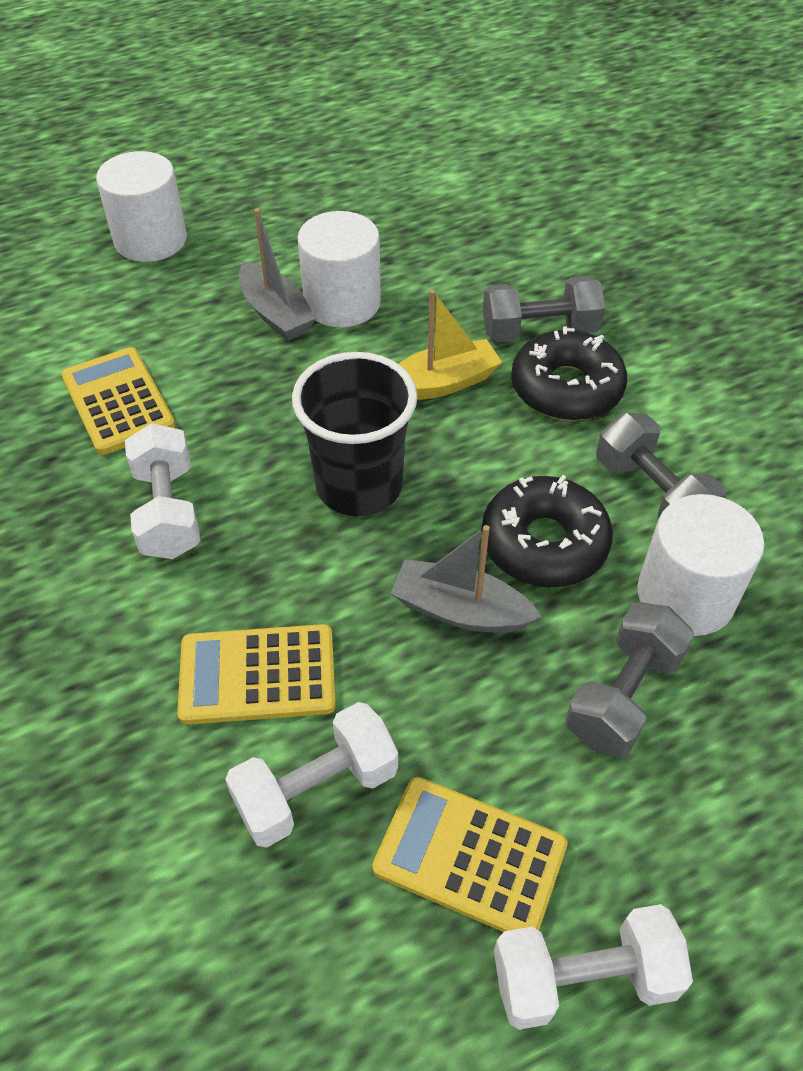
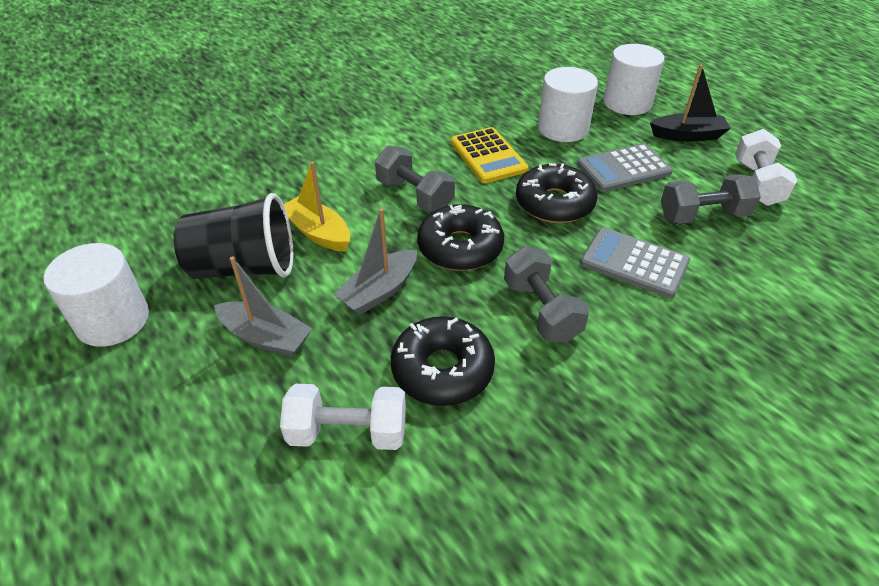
black boat: none = 0 -> [650,64,731,142] = 1
black donut: [481,475,613,587] [511,326,627,421] = 2 -> [391,316,495,406] [417,204,504,271] [516,163,597,223] = 3
grey calculator: none = 0 -> [577,143,673,192] [580,227,690,298] = 2
white dumbbell: [125,423,200,559] [225,702,398,848] [494,904,693,1030] = 3 -> [280,384,406,450] [735,129,797,206] = 2
yellow calculator: [61,347,176,455] [177,624,336,725] [372,777,568,932] = 3 -> [451,127,529,183] = 1

